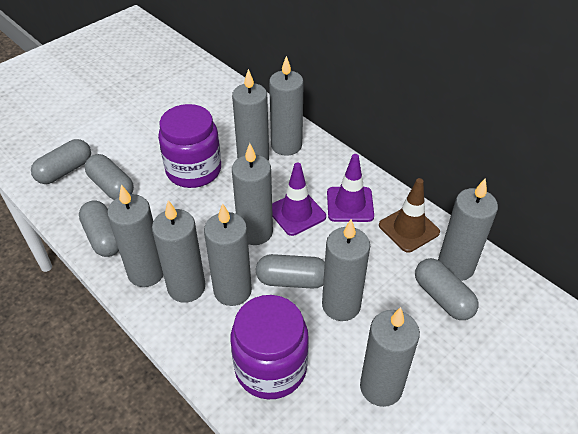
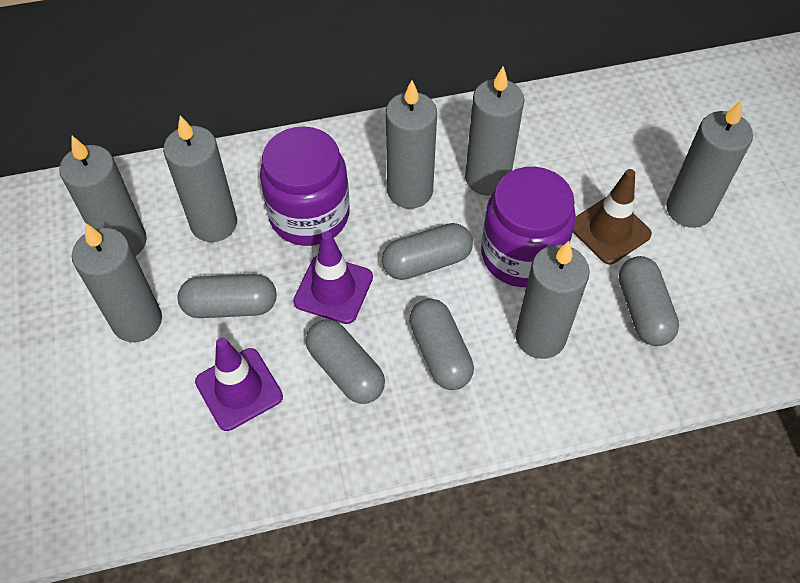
grey candle: [107,185,164,287] [152,200,206,303] [204,203,252,306] [232,69,269,161] [232,143,273,245] [269,56,304,156] [322,219,370,321] [360,307,420,407] [438,179,498,281] = 9 -> [59,136,147,256] [72,223,162,342] [163,115,237,242] [386,80,437,209] [465,66,524,196] [515,241,590,359] [666,100,753,228] = 7

